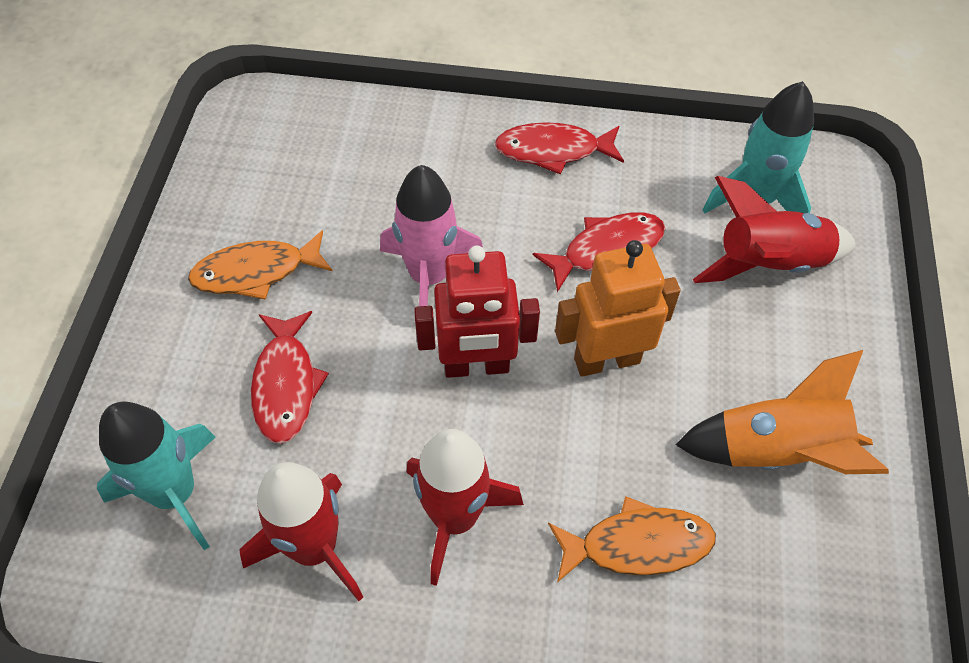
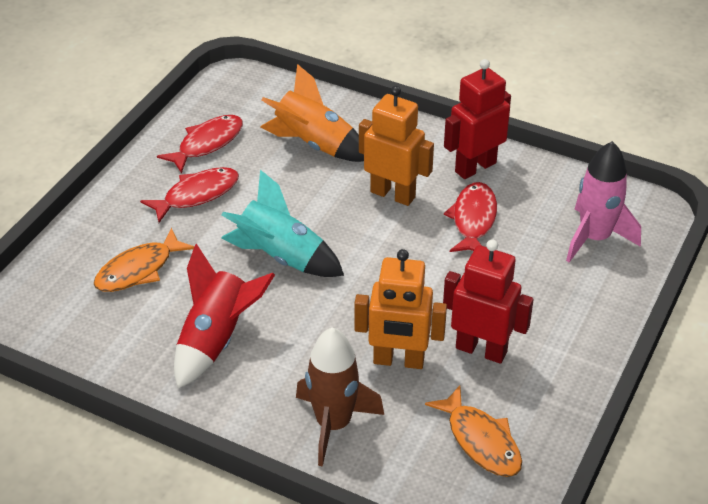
brown rocket: none = 0 -> [296,328,384,467] = 1
orange robot: [555,240,681,377] = 1 -> [354,249,447,369] [359,86,434,206] = 2
red robot: [414,245,540,378] = 1 -> [443,239,534,364] [444,59,511,179] = 2
red rocket: [239,462,363,601] [406,429,524,586] [693,176,856,283] = 3 -> [174,244,275,388] = 1
turquoise rocket: [97,402,216,550] [703,81,814,214] = 2 -> [221,170,344,277] = 1

